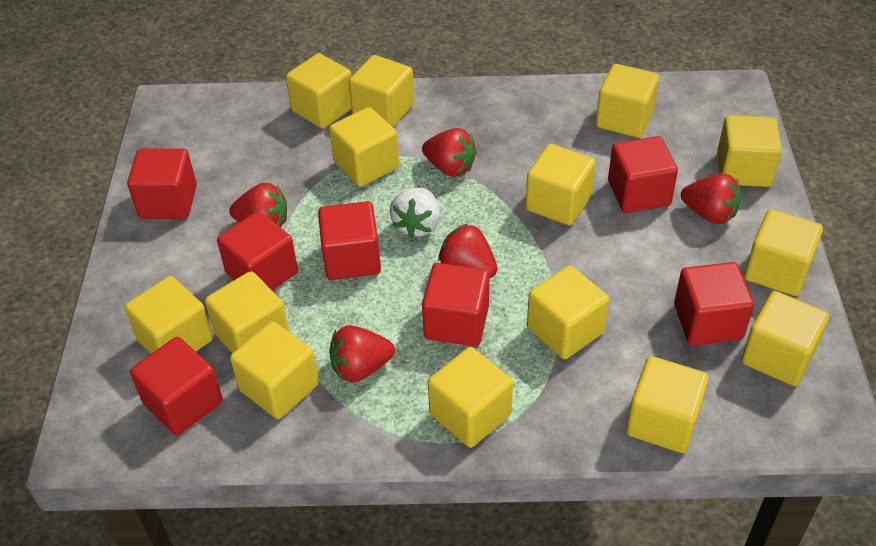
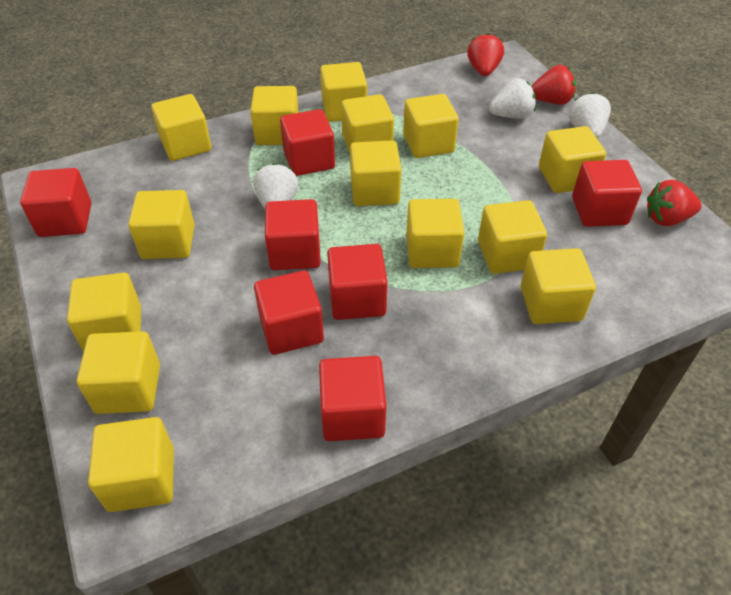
red strawberry: [229,183,287,227] [329,325,395,383] [422,128,477,177] [438,224,498,278] [681,173,741,224] = 5 -> [467,33,504,76] [532,65,576,105] [647,180,702,226] = 3
white strawberry: [390,187,440,238] = 1 -> [253,163,298,208] [489,78,536,119] [568,92,611,139] = 3

